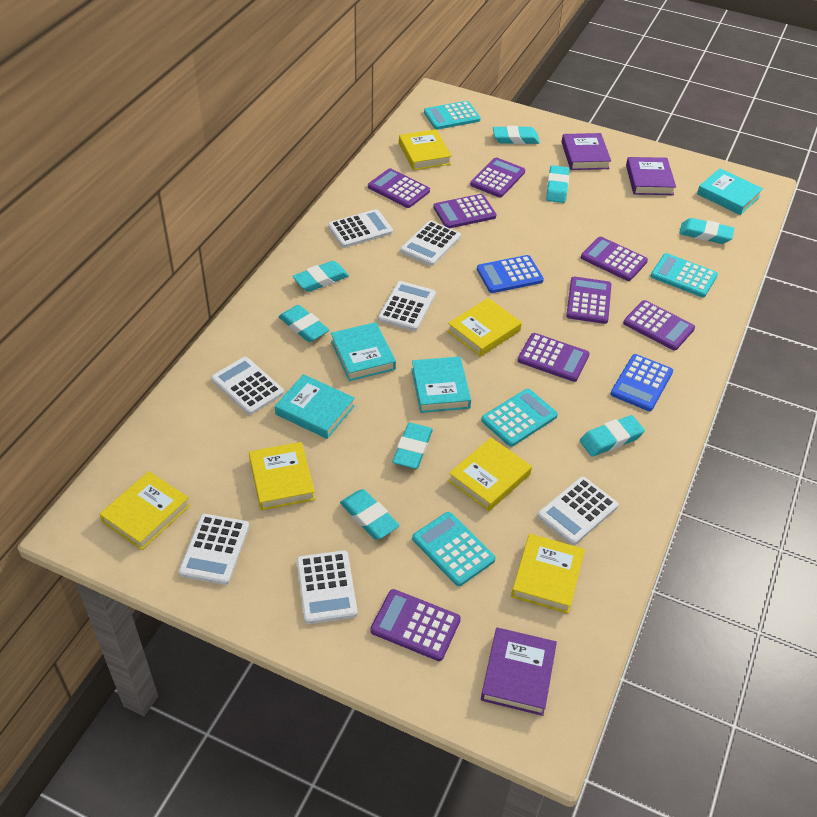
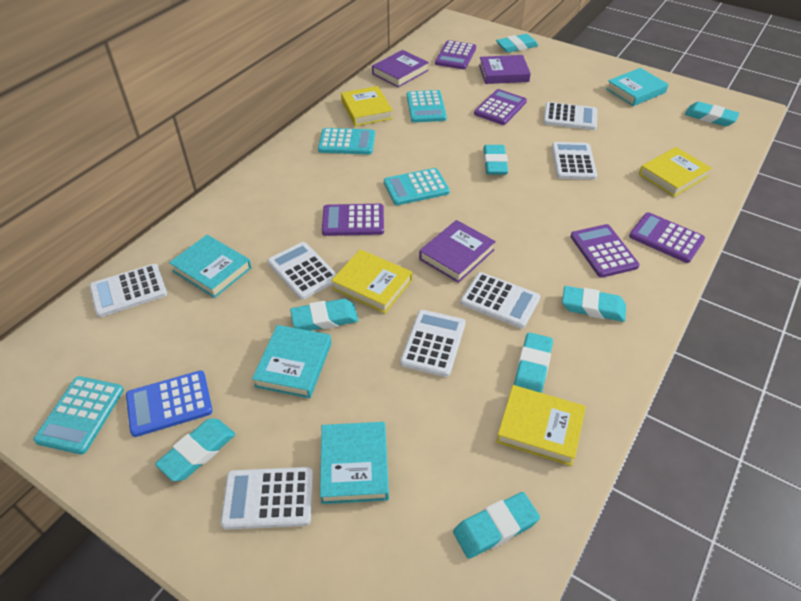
blue calculator: [477,255,544,293] [611,354,673,411] = 2 -> [126,370,213,437] = 1
purple calculator: [368,168,430,208] [370,589,461,661] [433,194,497,228] [470,157,525,197] [518,333,590,382] [566,277,611,324] [581,237,648,281] [623,300,695,350] = 8 -> [322,204,384,236] [435,40,476,69] [474,89,527,125] [570,224,640,278] [629,212,705,263] = 5
yellow book: [100,471,190,550] [249,442,315,510] [399,129,452,170] [447,298,522,357] [448,437,532,511] [511,534,585,614] = 6 -> [331,249,412,313] [341,86,393,126] [496,385,586,466] [639,147,712,197] = 4

